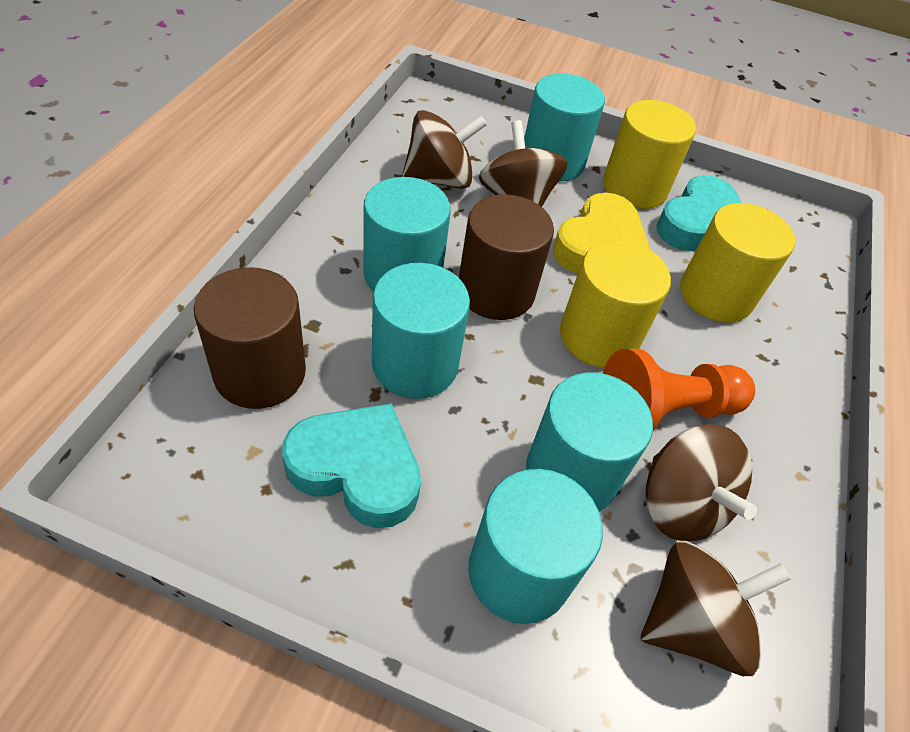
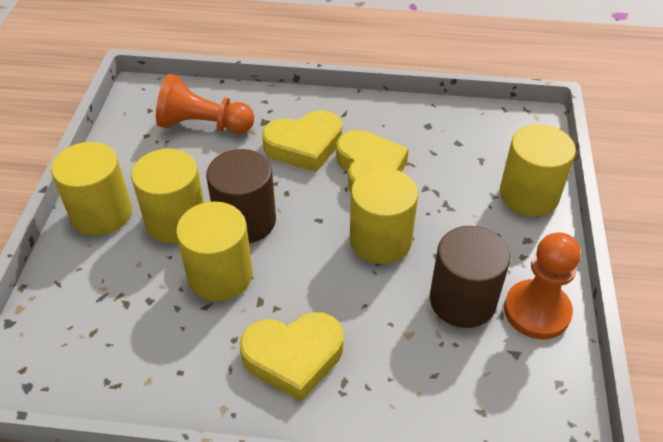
brown spinning top: [402,110,487,189] [479,120,568,207] [641,541,791,676] [646,424,757,541] = 4 -> none = 0
orange pawn: [603,349,755,431] = 1 -> [156,74,254,134] [504,232,581,339] = 2
turquoise cylinder: [363,177,451,292] [372,263,470,399] [468,469,603,624] [524,73,605,182] [526,373,653,511] = 5 -> none = 0
turquoise heart: [282,403,421,528] [656,175,741,251] = 2 -> none = 0
yellow cylinder: [560,240,671,368] [603,100,696,209] [680,203,795,323] = 3 -> [51,142,132,236] [131,149,204,243] [176,201,253,301] [350,168,418,264] [500,124,576,217] = 5
yellow heart: [553,193,651,273] = 1 -> [240,312,344,402] [262,110,342,172] [336,130,409,192] = 3

